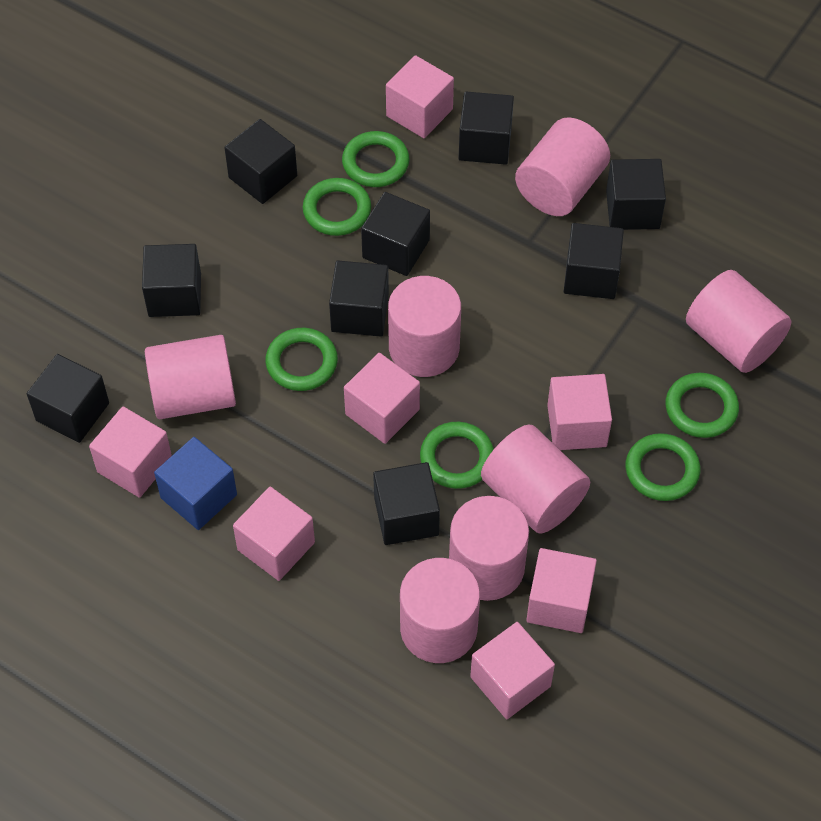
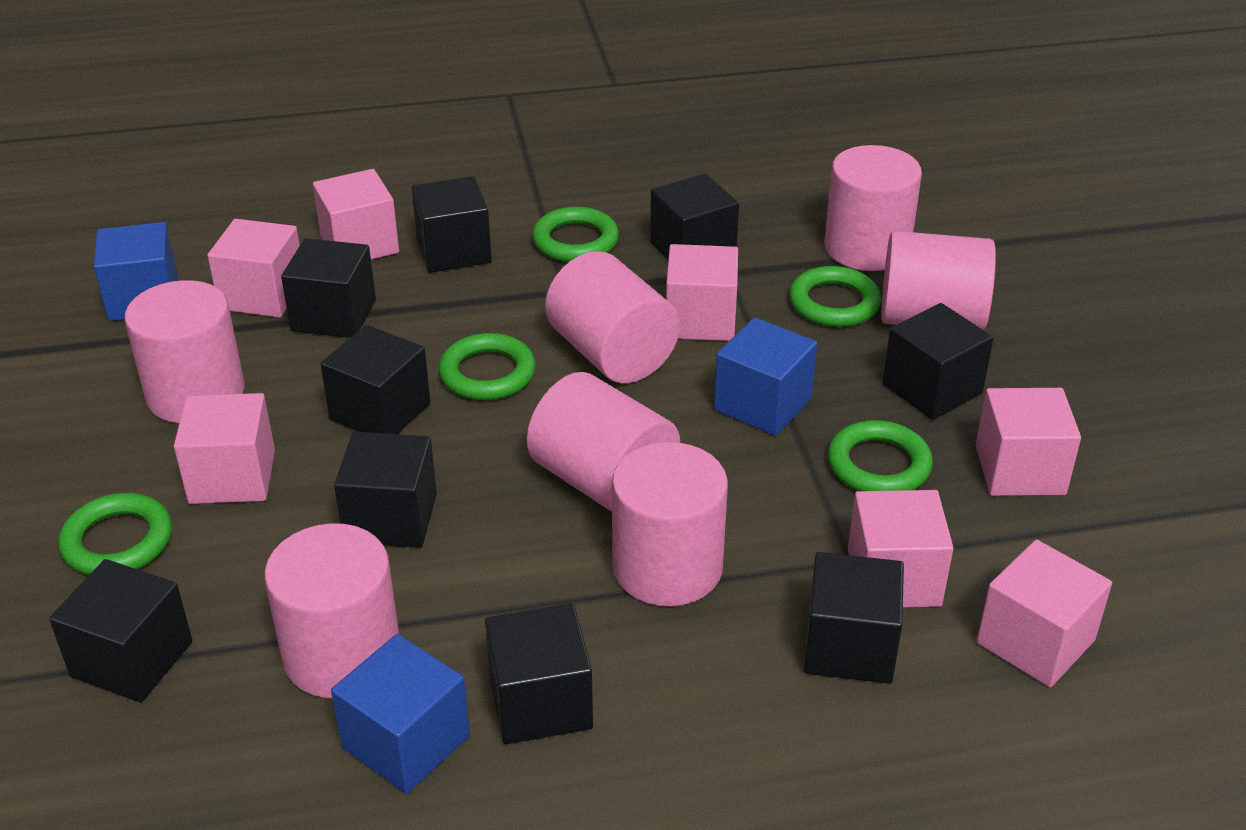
blue cube: [154,437,237,530] = 1 -> [93,222,178,321] [331,634,470,794] [714,317,817,436] = 3
green ring: [265,328,338,391] [303,178,371,236] [342,131,410,187] [420,422,494,489] [626,433,700,501] [666,373,739,438] = 6 -> [58,493,172,575] [439,333,536,400] [532,207,619,262] [789,266,881,327] [828,420,933,491] = 5

